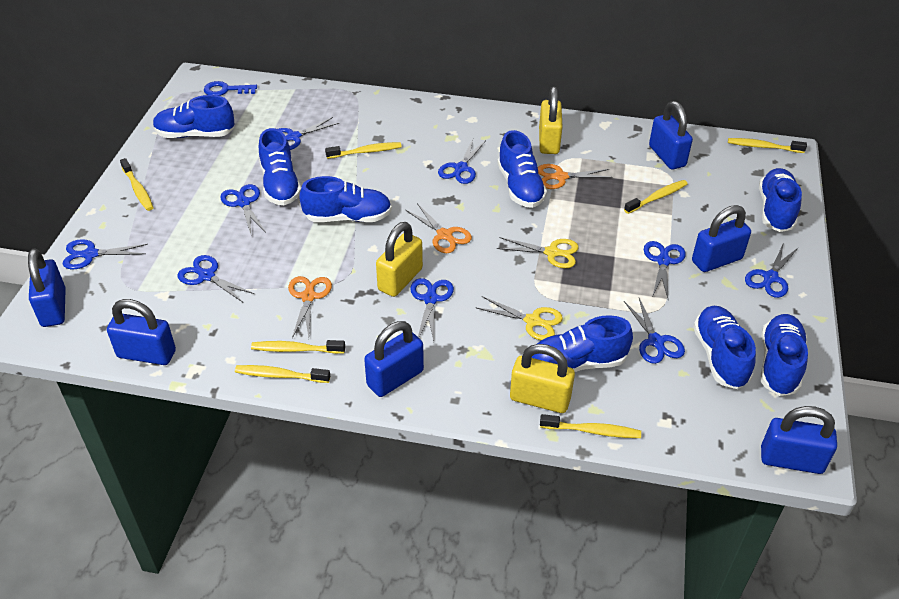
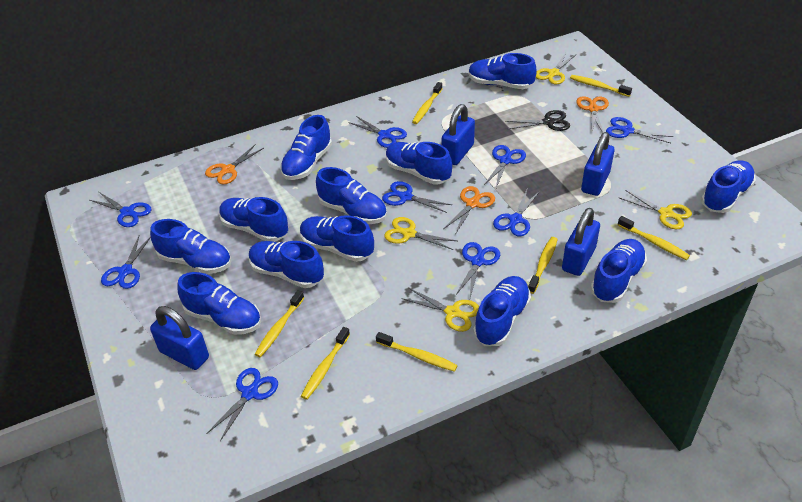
black scissors: none = 0 -> [505,110,570,131] = 1
blue key: [204,81,257,96] = 1 -> none = 0
blue padlock: [28,248,66,327] [107,299,176,365] [364,321,424,397] [649,101,693,170] [692,205,751,272] [761,406,837,474] = 6 -> [150,306,209,370] [442,104,475,165] [562,208,600,276] [581,132,614,196] = 4
blue shoe: [153,95,235,138] [259,128,301,205] [299,176,392,222] [497,130,547,208] [532,315,633,372] [693,306,756,389] [759,168,802,232] [761,314,808,396] = 8 -> [150,219,231,274] [177,272,261,335] [219,197,288,242] [249,241,324,288] [280,115,332,180] [300,215,374,262] [316,167,387,224] [386,142,452,185] [469,53,536,89] [473,276,531,346] [590,239,647,303] [701,160,756,213] = 12
yellow padlock: [376,222,423,297] [510,344,575,413] [539,87,563,154] = 3 -> none = 0
yellow scissors: [475,296,563,340] [497,237,579,268] = 2 -> [384,217,457,250] [402,288,479,332] [536,53,575,84] [619,190,692,229] = 4

